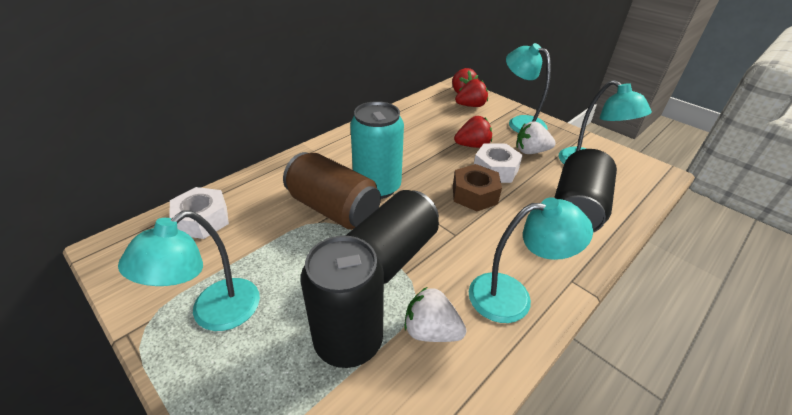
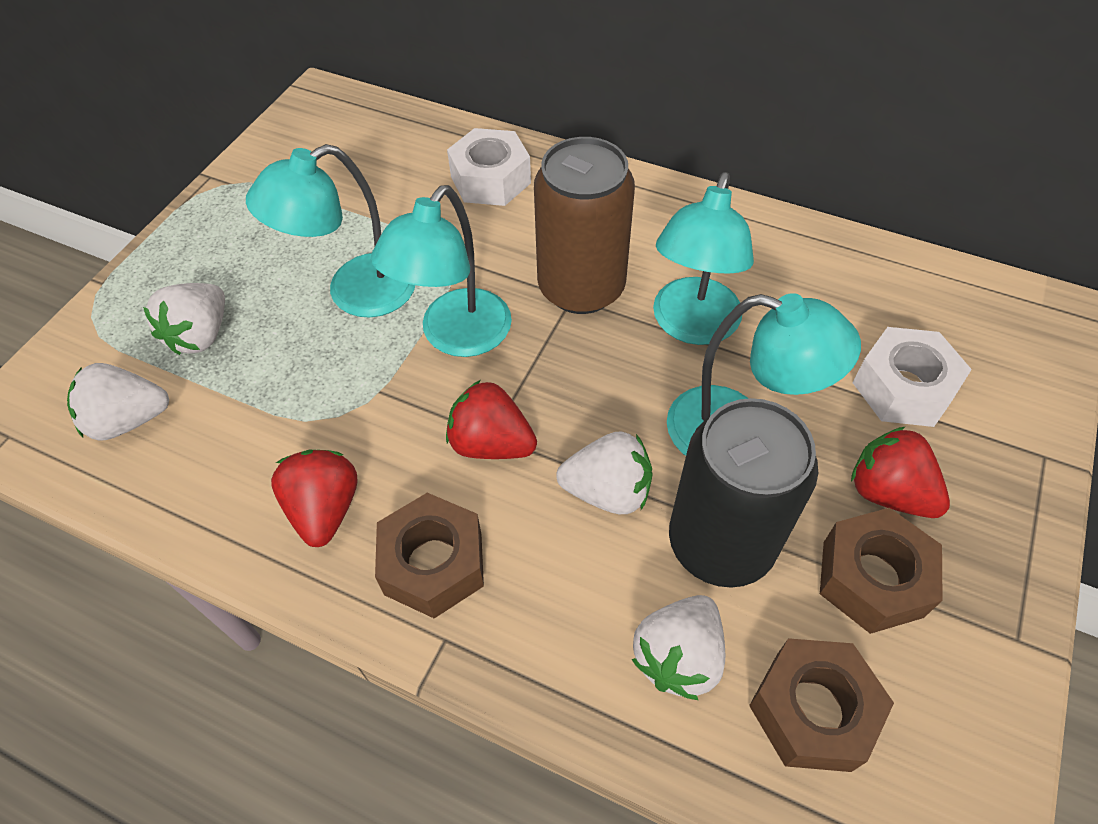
black can: [301,235,384,368] [346,190,439,284] [554,149,617,233] = 3 -> [669,398,818,588] = 1
brown nut: [453,164,502,211] = 1 -> [375,493,484,618] [749,638,894,772] [820,508,943,634] = 3
turquoise can: [350,101,404,199] = 1 -> none = 0
white strawberry: [404,287,466,342] [517,121,556,154] = 2 -> [67,363,169,441] [143,283,225,355] [556,432,653,514] [631,595,725,700] = 4

